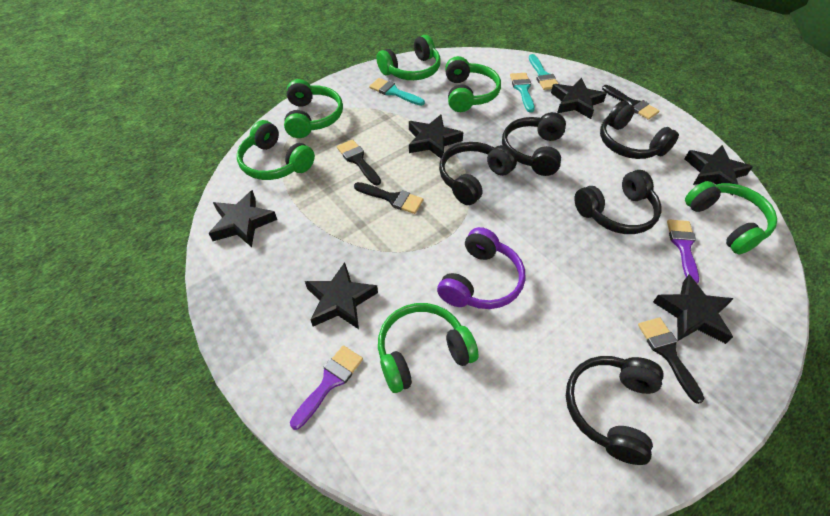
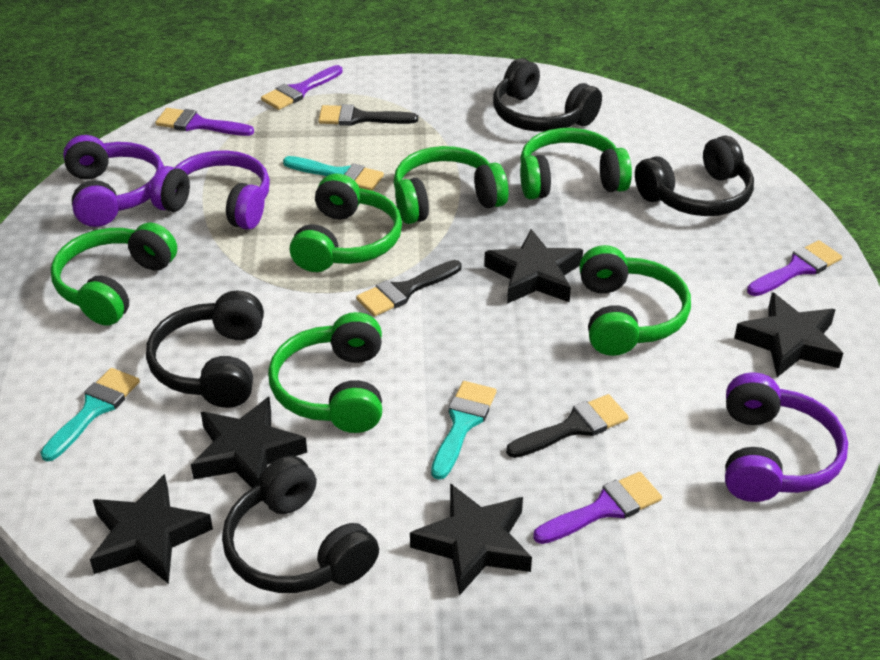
black brush: [337,139,381,185] [354,182,423,214] [602,85,659,120] [638,317,704,404] = 4 -> [318,104,418,126] [356,260,461,316] [506,394,629,458] = 3
black headphones: [439,142,517,205] [502,112,566,176] [566,356,664,465] [574,170,662,234] [600,101,679,159] = 5 -> [146,290,264,408] [222,455,379,593] [493,58,602,132] [635,136,754,216] = 4
black star: [209,190,277,247] [305,262,378,329] [409,115,463,158] [551,78,607,119] [653,275,734,344] [684,145,753,196] = 6 -> [90,474,213,584] [191,397,307,488] [410,483,532,596] [484,229,583,304] [734,292,843,377] = 5
purple brush: [290,345,363,430] [667,219,699,284] = 2 -> [155,108,254,136] [261,65,343,110] [533,472,662,544] [747,240,842,296] = 4
purple headphones: [437,227,525,309] = 1 -> [63,135,164,227] [150,150,270,230] [725,372,848,502] = 3

